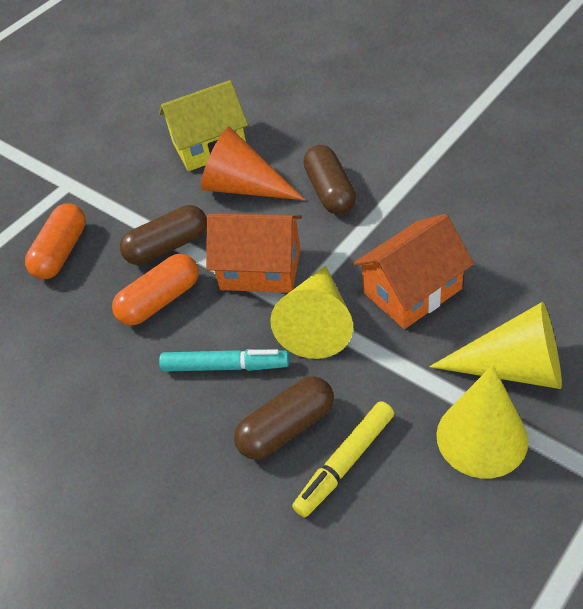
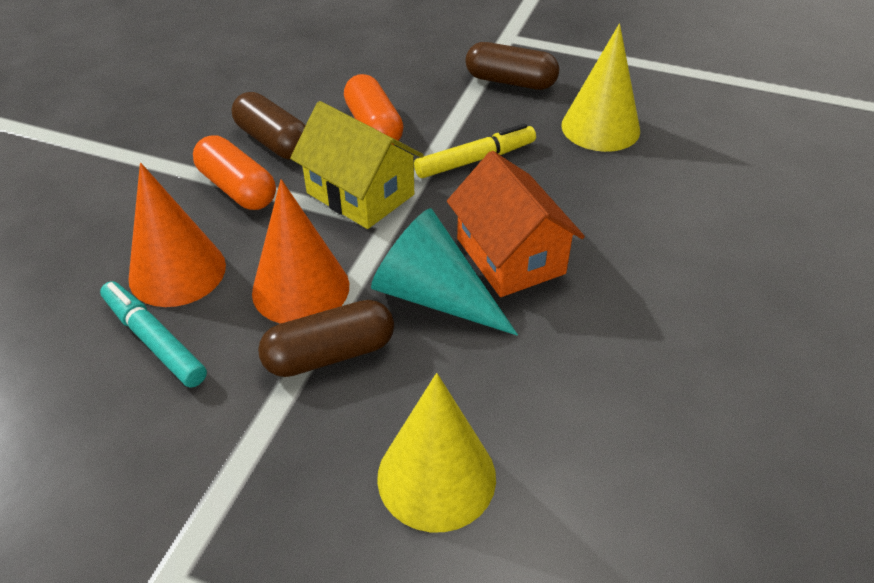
orange cone: [201,127,305,200] = 1 -> [129,163,226,307] [252,179,349,324] = 2
orange house: [206,213,302,293] [353,214,474,329] = 2 -> [447,151,585,297] = 1
turquoise cone: none = 0 -> [371,208,518,336] = 1
yellow cone: [270,265,353,359] [429,302,562,389] [436,365,528,479] = 3 -> [377,373,496,532] [561,24,640,152] = 2

